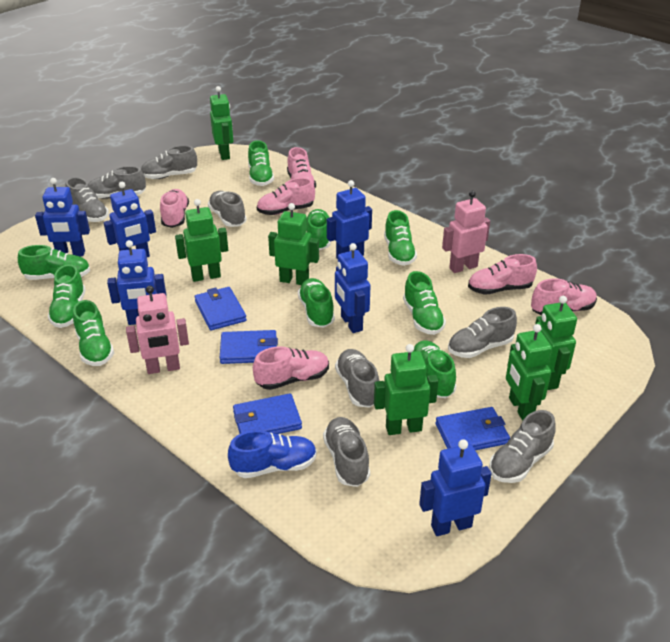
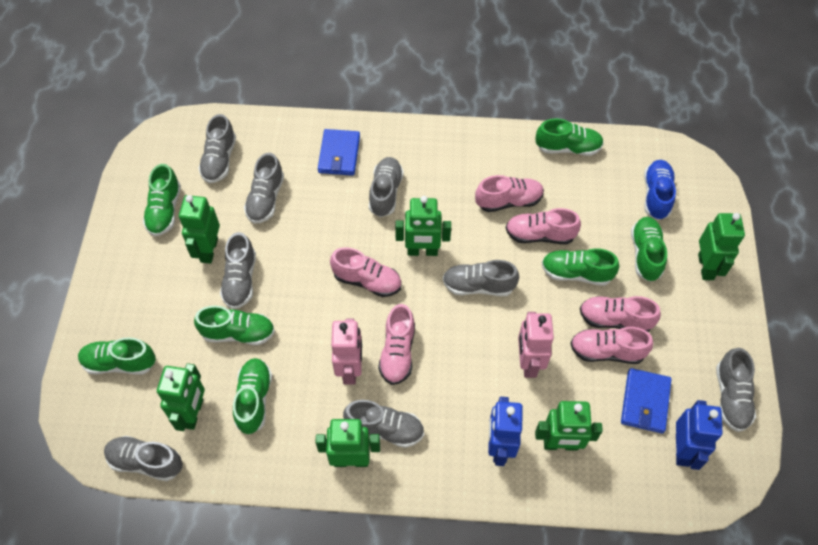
blue robot: [35,178,90,256] [104,182,156,257] [107,240,166,325] [327,180,372,259] [335,243,370,333] [419,440,492,536] = 6 -> [488,397,523,466] [676,400,723,470] = 2
blue wallet: [195,287,247,330] [220,330,278,364] [233,393,302,434] [435,407,510,450] = 4 -> [318,129,360,176] [621,368,672,433] = 2
green shoe: [18,245,90,280] [48,264,86,328] [73,300,114,366] [248,140,274,186] [298,278,335,328] [306,209,331,250] [384,210,417,266] [403,271,446,335] [414,340,456,398] = 9 -> [78,337,156,375] [143,164,181,236] [194,306,275,345] [233,358,272,434] [535,118,604,156] [542,248,619,286] [631,217,667,282] = 7

